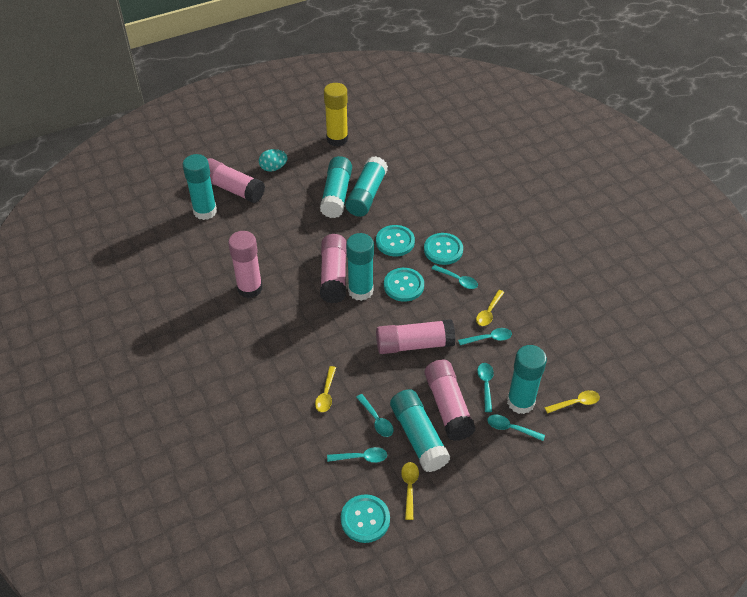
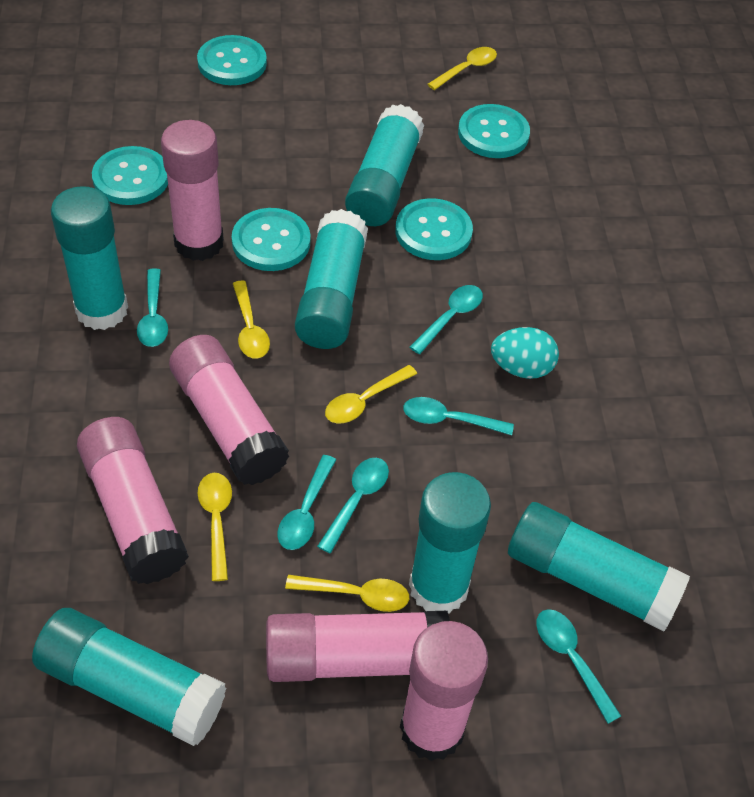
turquoise button: [341,494,390,543] [376,225,415,256] [384,268,424,302] [424,233,463,265] = 4 -> [92,146,168,205] [197,35,267,85] [232,208,311,271] [395,198,473,260] [458,104,530,158] = 5
yellow glue stick: [324,83,348,147] = 1 -> none = 0
yellow spoon: [315,366,336,412] [401,462,419,520] [476,290,505,326] [545,390,600,414] = 4 -> [198,473,232,581] [233,281,270,358] [285,575,409,612] [325,365,417,423] [427,47,497,90] = 5

